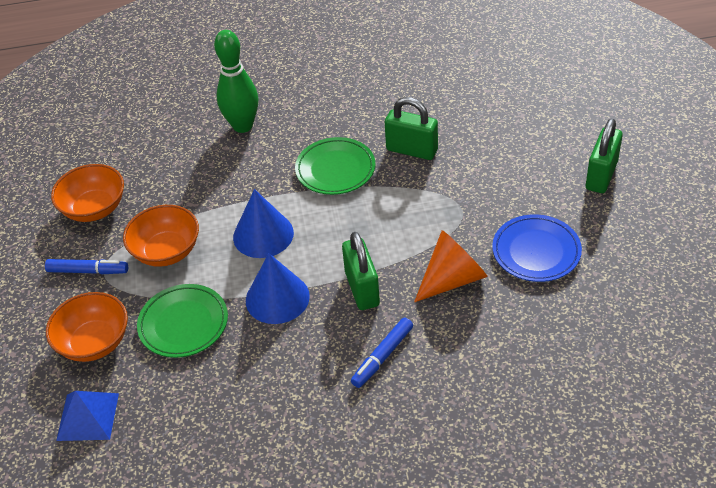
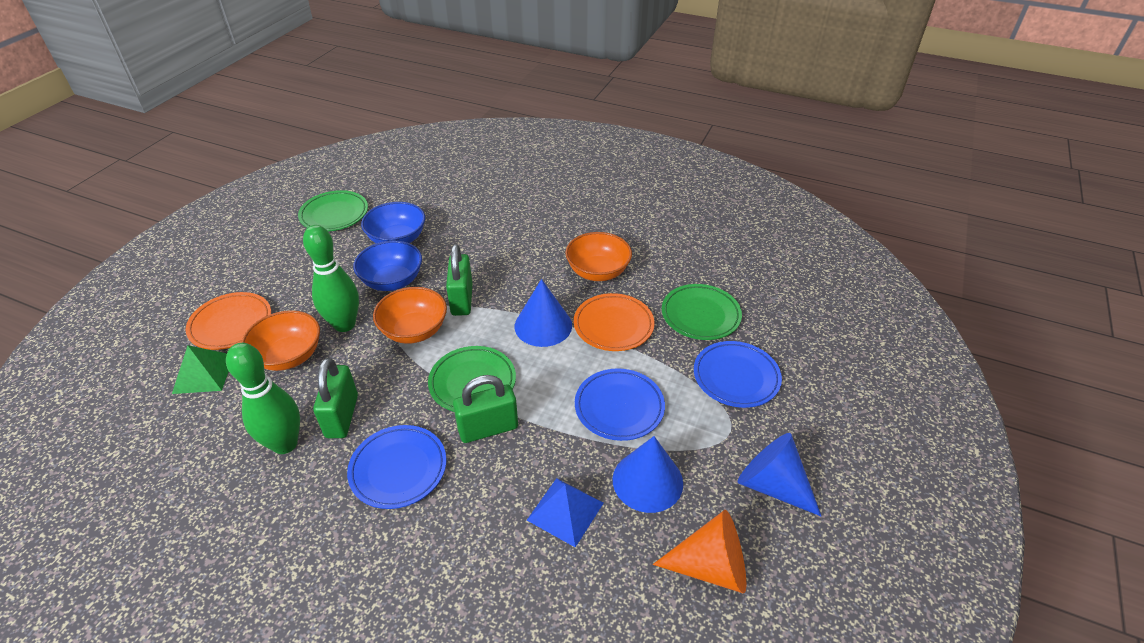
blue bowl: none = 0 -> [353,241,422,291] [361,202,425,243] = 2
blue cone: [233,189,294,258] [246,253,310,324] = 2 -> [515,279,572,347] [613,436,683,513] [738,433,821,516] = 3
blue marker: [45,259,128,274] [351,317,413,388] = 2 -> none = 0
blue plate: [492,214,582,282] = 1 -> [347,425,447,509] [575,369,665,441] [694,341,782,408] = 3
green bowling pin: [214,30,258,133] = 1 -> [226,343,300,454] [303,225,359,332] = 2
green plate: [137,284,228,358] [295,137,375,195] = 2 -> [298,190,368,231] [428,346,516,412] [662,284,742,340] = 3
green pyramid: none = 0 -> [172,345,229,394] = 1
orange plate: none = 0 -> [185,292,271,350] [574,293,655,351] = 2

